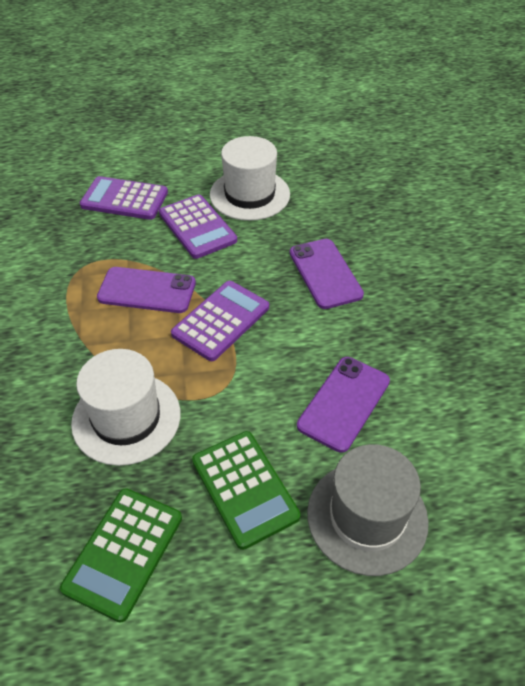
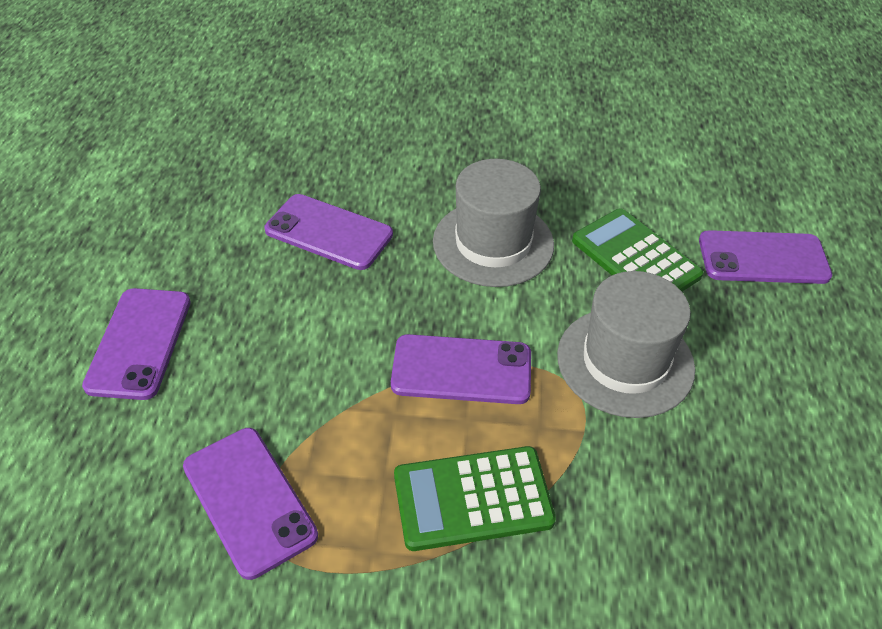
grey hat: [307,444,429,576] = 1 -> [433,159,554,287] [557,271,695,418] = 2
purple calculator: [80,176,168,220] [159,194,237,259] [171,281,269,361] = 3 -> none = 0
purple phone: [97,267,196,313] [290,239,364,309] [297,357,390,453] = 3 -> [82,288,191,400] [183,428,318,580] [265,194,393,270] [391,334,531,404] [699,230,832,284] = 5
white hat: [71,349,181,466] [210,136,290,221] = 2 -> none = 0

